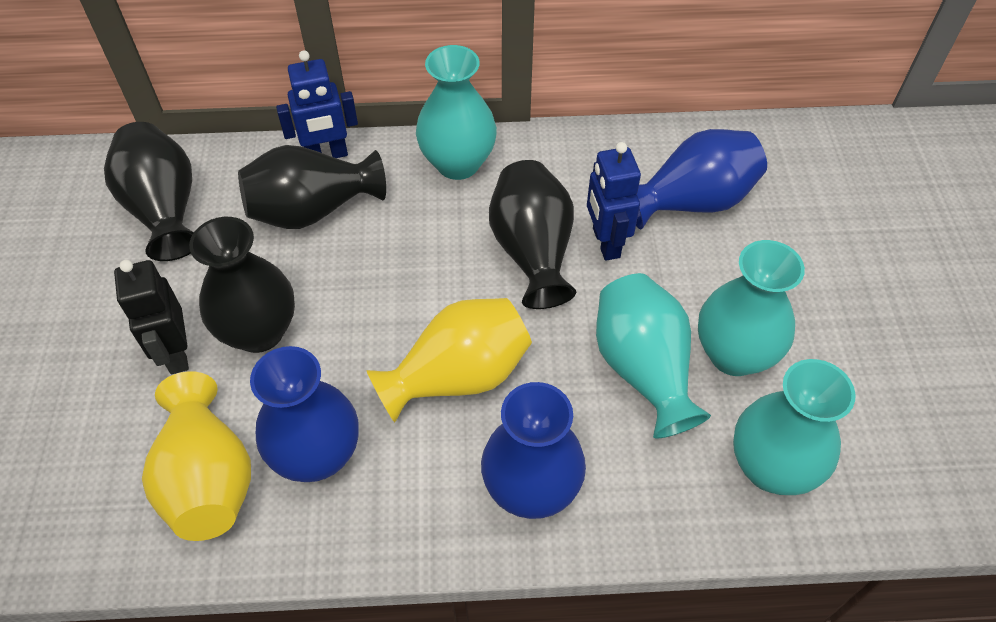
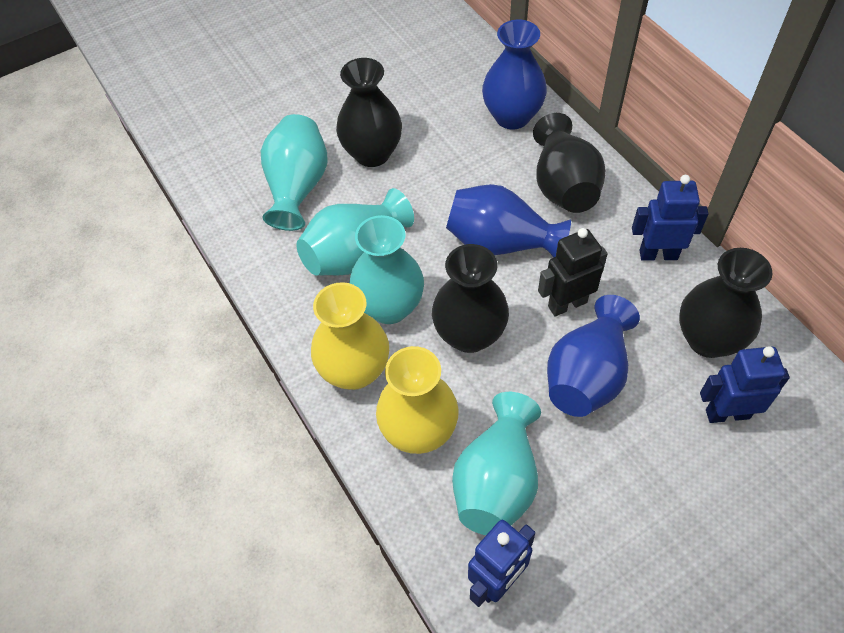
blue robot: [276,50,358,158] [587,142,641,261] = 2 -> [468,520,536,607] [632,175,708,261] [700,346,790,423] = 3

